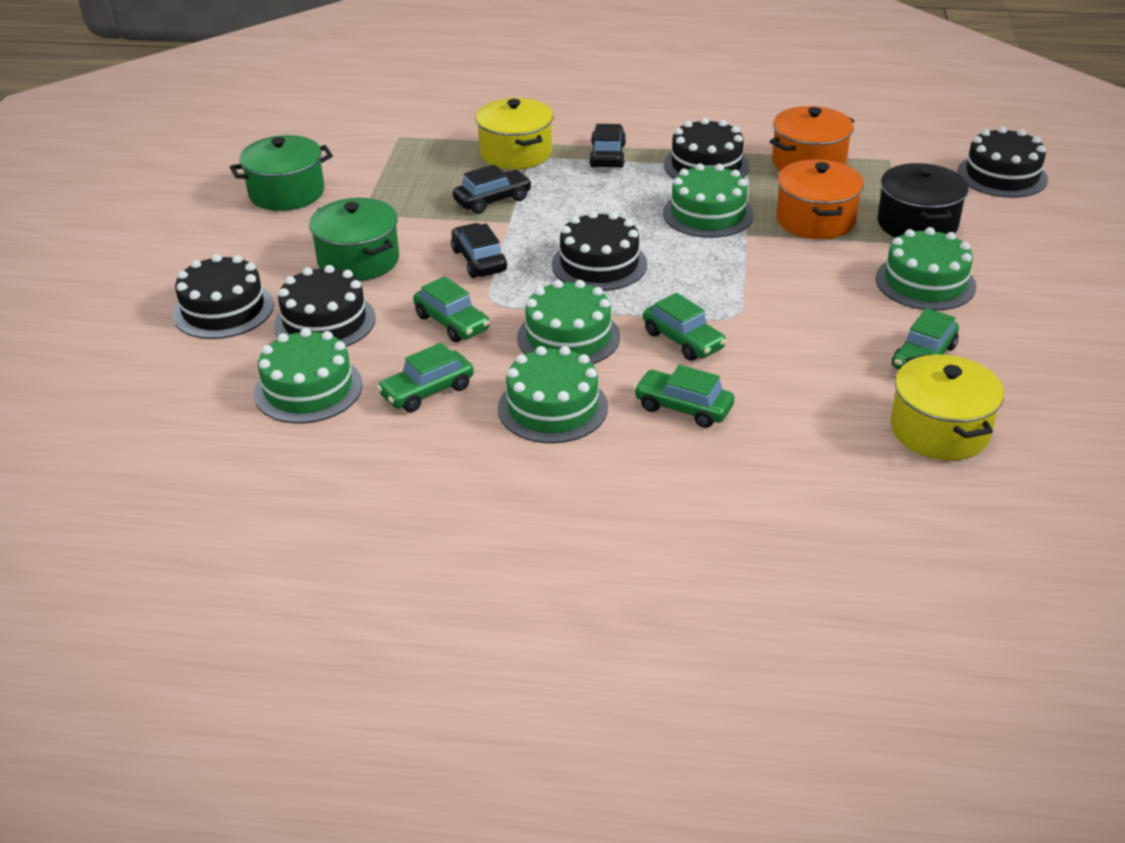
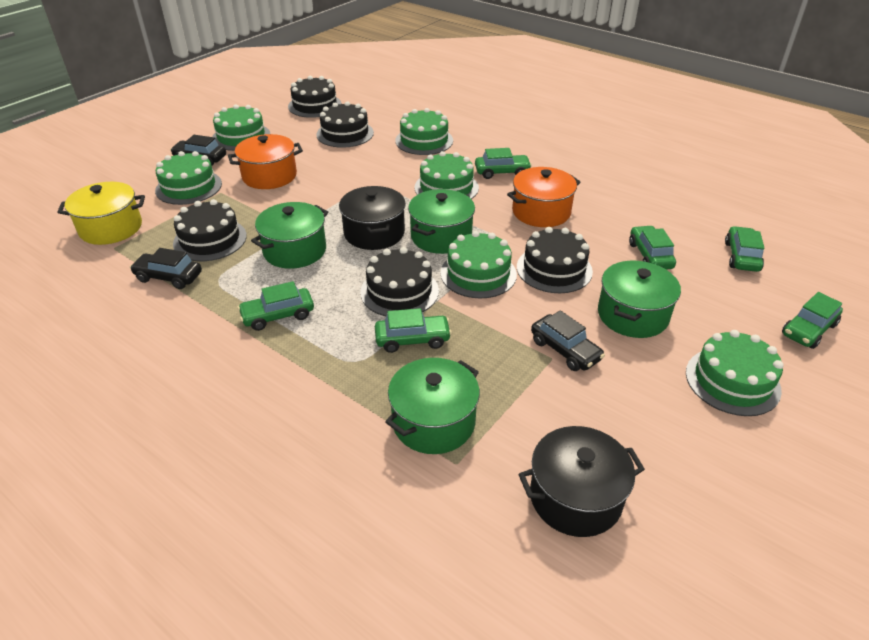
black pot: [878,163,968,238] = 1 -> [339,186,406,250] [519,426,645,537] = 2
green cake: [254,328,363,423] [498,346,608,443] [517,280,620,364] [663,163,754,238] [876,227,976,311] = 5 -> [155,151,222,205] [212,104,270,151] [395,108,453,155] [414,151,479,199] [441,231,517,299] [686,330,784,416] = 6
green car: [377,343,474,412] [413,276,490,342] [634,365,734,428] [643,293,727,361] [892,308,959,370] = 5 -> [238,281,314,331] [375,308,452,353] [475,148,532,179] [629,225,676,270] [725,226,764,272] [782,292,843,349] = 6
green pot: [230,135,333,211] [309,198,399,281] = 2 -> [251,202,328,269] [385,358,480,454] [408,189,475,254] [598,261,681,338] = 4
yellow pot: [475,98,553,169] [891,354,1004,460] = 2 -> [57,182,145,245] = 1

